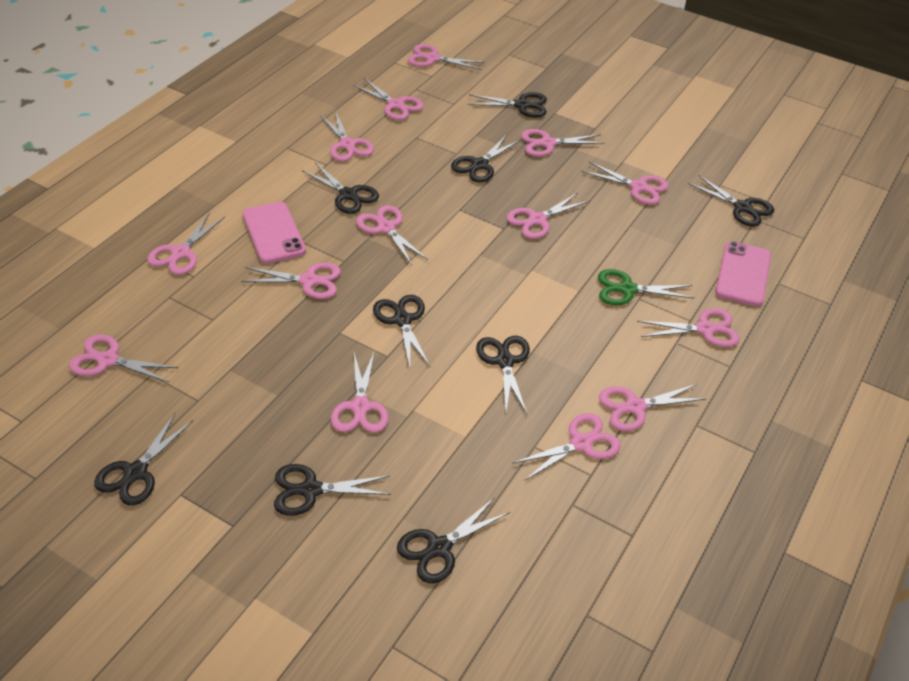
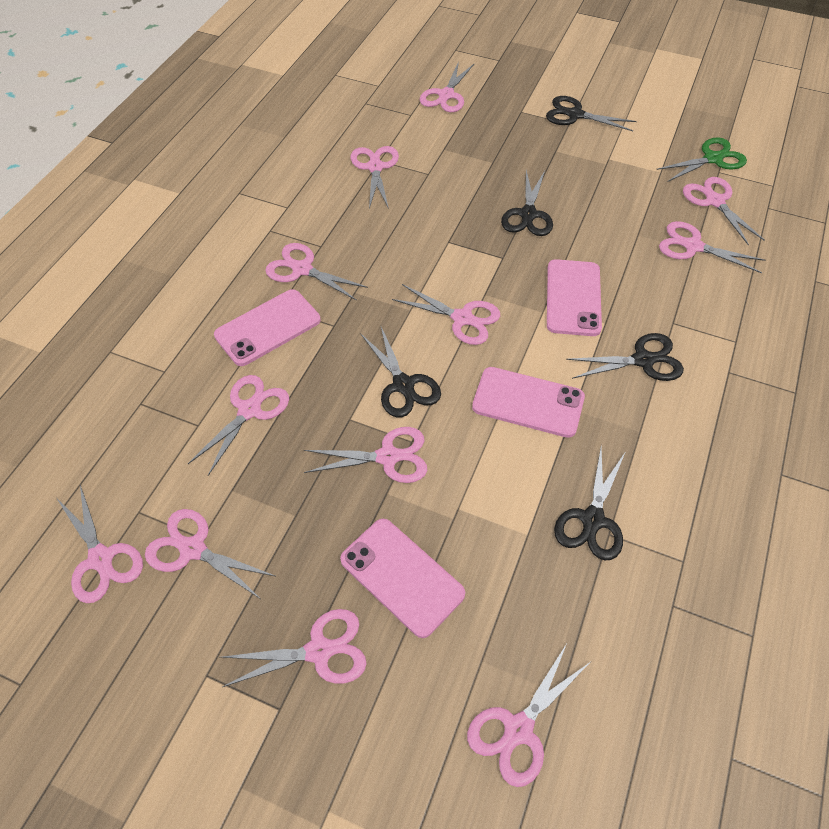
black scissors: [94,414,193,505] [274,464,391,516] [302,162,379,214] [373,295,430,368] [397,497,510,583] [451,135,520,183] [468,92,547,117] [476,336,530,414] [688,175,774,227] = 9 -> [360,327,441,417] [501,170,553,236] [546,96,637,131] [554,448,625,560] [566,333,684,381] = 5
pink phone: [243,202,306,263] [715,241,771,306] = 2 -> [214,289,320,366] [340,519,465,638] [472,367,585,438] [547,259,602,336] = 4
pink scissors: [69,334,179,382] [147,212,225,275] [241,263,341,299] [320,111,374,161] [331,351,389,432] [352,78,424,120] [356,205,428,265] [407,44,485,70] [506,193,590,239] [512,413,621,481] [521,129,605,156] [582,162,669,205] [599,384,706,431] [637,308,740,347] = 14 -> [57,485,143,603] [145,509,275,598] [188,375,289,476] [220,609,367,687] [265,243,368,301] [304,427,427,483] [351,146,399,209] [392,284,500,345] [420,61,474,112] [467,644,589,787] [659,221,765,273] [683,177,765,245] = 12

